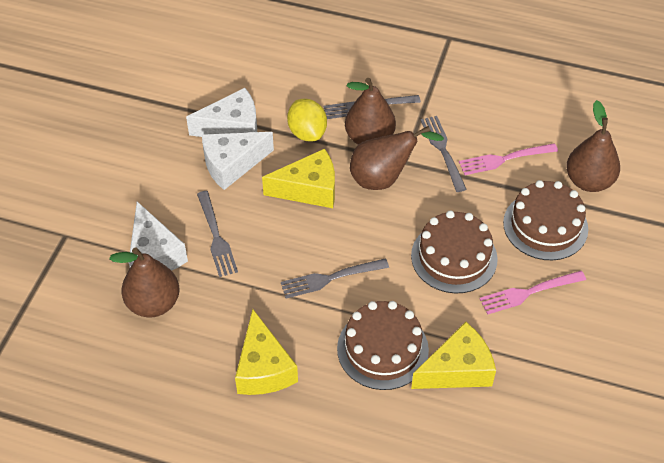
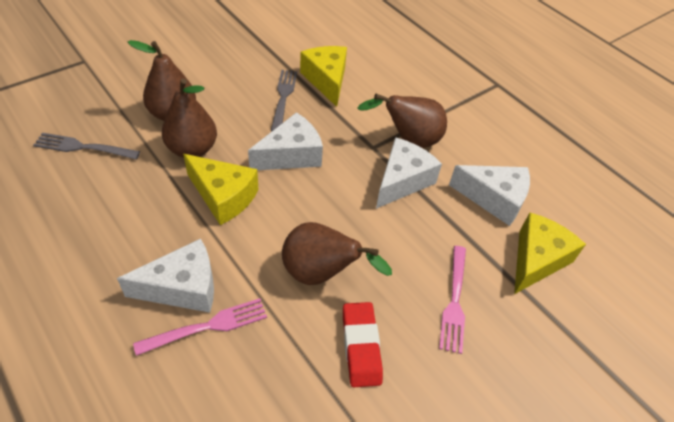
brown cake: [337,301,429,390] [411,210,498,294] [503,180,588,260] = 3 -> none = 0
grey fork: [197,191,238,277] [281,258,389,298] [323,95,421,119] [421,116,467,192] = 4 -> [33,133,140,159] [271,70,297,132] = 2
red eraser: none = 0 -> [343,302,383,387] = 1
white cheese: [129,202,188,271] [186,88,257,137] [202,132,274,190] = 3 -> [117,239,214,313] [248,112,323,170] [376,137,442,209] [449,165,530,226] = 4
yellow lemon: [287,99,327,141] = 1 -> none = 0

